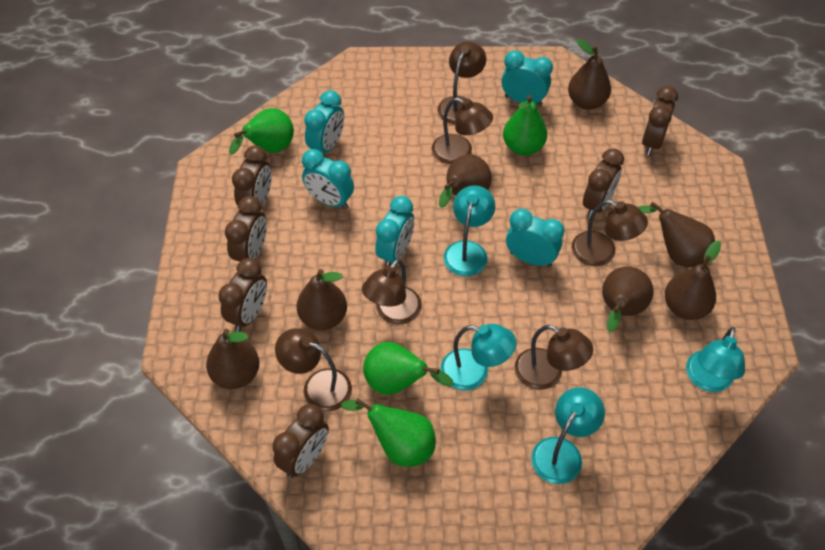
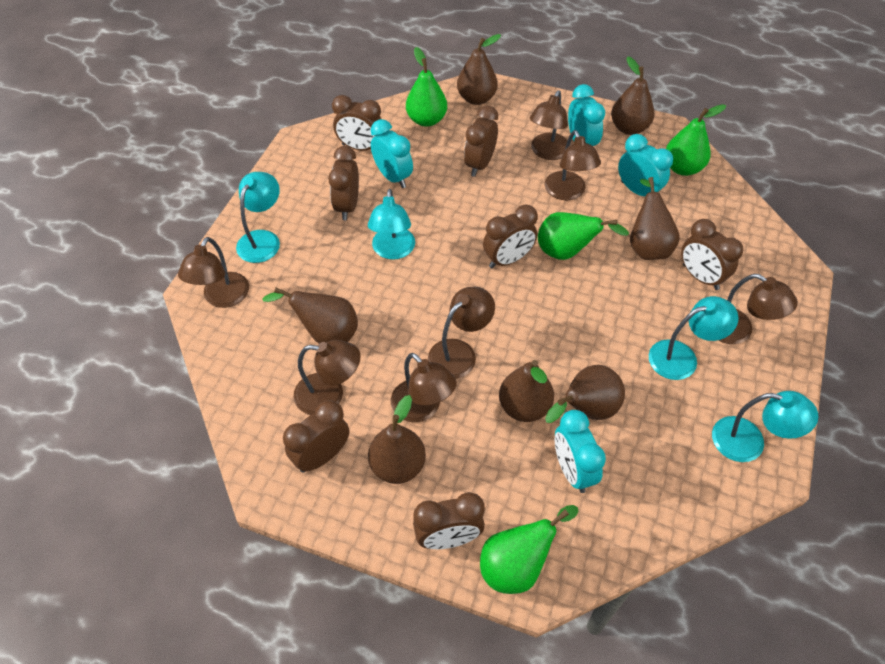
brown clock: [218,258,267,332] [225,196,267,262] [232,145,272,206] [273,404,329,478] [583,148,624,217] [642,86,678,155] = 6 -> [283,400,349,473] [328,146,359,220] [332,95,381,151] [413,492,485,549] [464,105,498,177] [483,205,538,268] [681,219,743,290] = 7
brown lamp: [275,328,352,412] [362,259,422,324] [432,98,493,164] [438,42,486,124] [515,325,593,390] [572,200,648,266] = 6 -> [178,237,249,308] [294,340,360,415] [391,353,457,422] [428,286,495,379] [530,90,568,160] [545,130,601,200] [718,274,798,344] = 7
turquoise clock: [302,149,354,209] [304,90,344,153] [375,196,414,266] [501,50,553,106] [506,209,564,267] = 5 -> [371,119,413,188] [555,410,606,493] [568,84,605,146] [618,134,673,196] = 4

